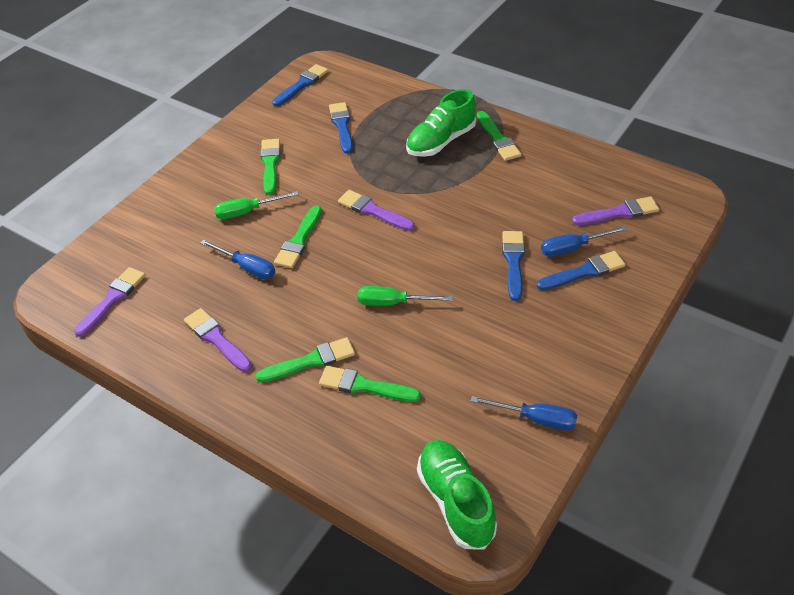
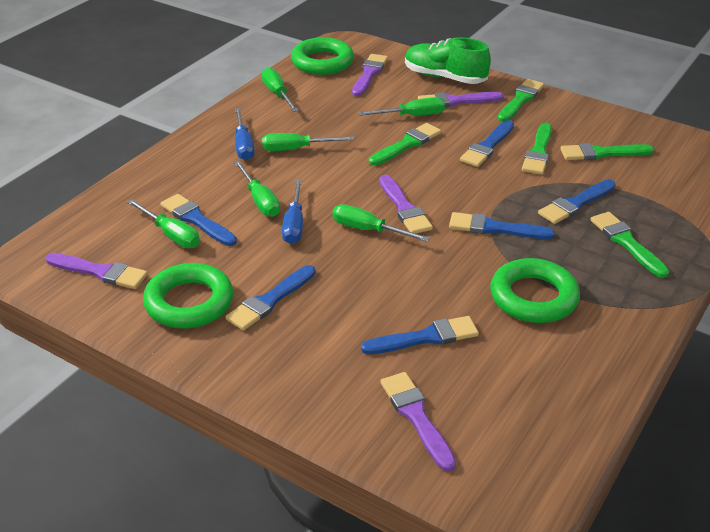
blue brush: [272,64,328,106] [329,102,353,154] [502,231,525,301] [537,251,626,290] = 4 -> [160,194,237,246] [226,265,315,330] [361,316,479,354] [449,212,554,239] [460,120,514,167] [538,179,616,224] = 6
blue screwdriver: [200,240,275,279] [471,396,577,430] [541,226,627,257] = 3 -> [235,108,255,160] [282,179,303,244] = 2
green ring: none = 0 -> [143,263,233,329] [291,37,354,75] [490,258,580,323] = 3
green screwdriver: [214,191,299,219] [358,286,453,306] = 2 -> [127,199,200,248] [234,161,280,217] [261,67,299,112] [262,133,354,151] [332,204,430,242] [358,97,445,116] = 6
green shoe: [406,89,476,157] [417,440,497,550] = 2 -> [405,37,491,84] = 1
purple brush: [74,267,145,337] [184,308,252,372] [338,190,415,231] [572,196,659,225] = 4 -> [46,253,148,289] [352,54,388,96] [380,175,433,234] [380,372,456,472] [418,92,503,107] = 5

